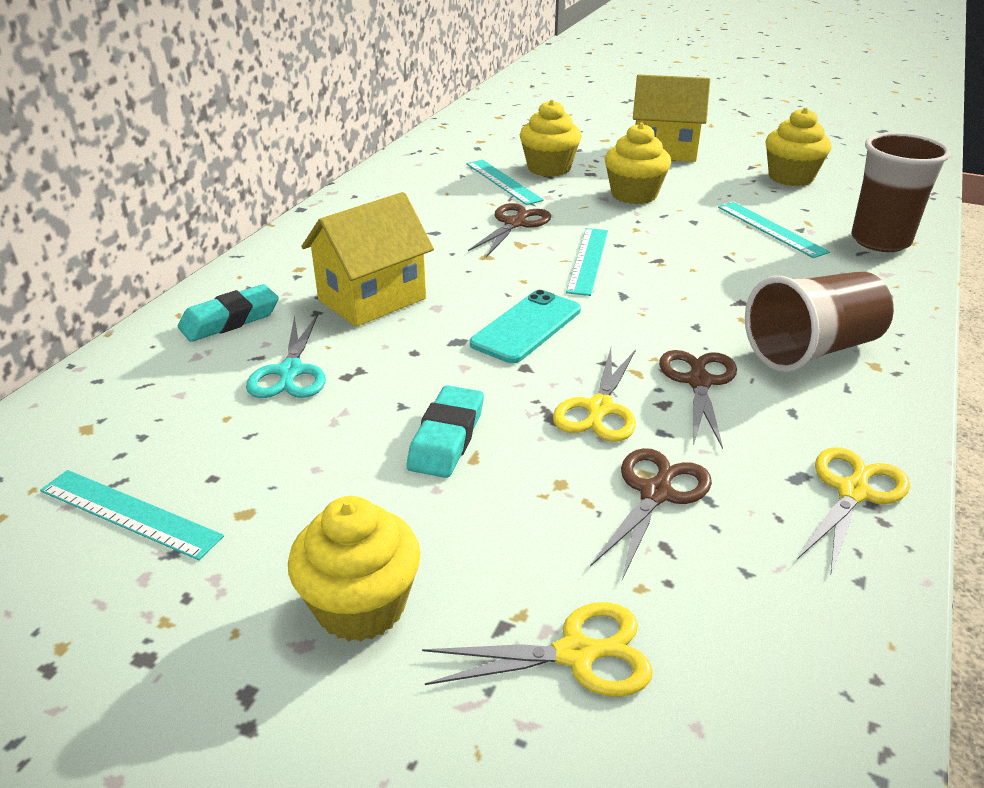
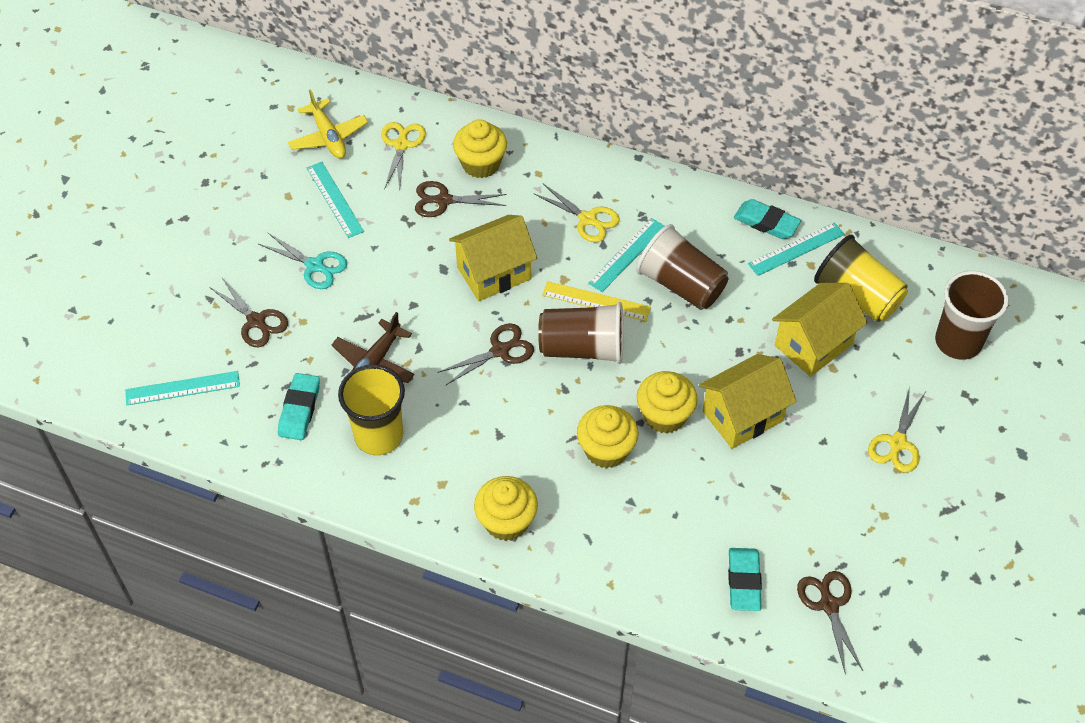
brown cup: [745,271,894,372] [851,132,951,252] = 2 -> [538,302,624,364] [636,224,728,310] [935,271,1009,360] = 3
brown plane: none = 0 -> [332,312,414,383] = 1
brown scissors: [468,203,551,257] [590,448,712,580] [659,350,737,449] = 3 -> [209,278,288,347] [415,181,507,217] [437,323,534,385] [797,571,863,675] = 4
turquoise eraser: [178,284,279,342] [406,385,484,478] = 2 -> [278,373,320,440] [728,548,762,611] [734,199,801,239] = 3
turquoise phone: [470,290,581,363] = 1 -> none = 0
yellow cup: none = 0 -> [338,364,405,455] [814,234,908,322] = 2
yellow house: [301,192,434,327] [633,74,710,162] = 2 -> [449,215,537,301] [699,354,797,449] [772,283,868,377] = 3
yellow plane: none = 0 -> [288,89,368,159] = 1
yellow ruler: none = 0 -> [542,281,651,321] = 1

